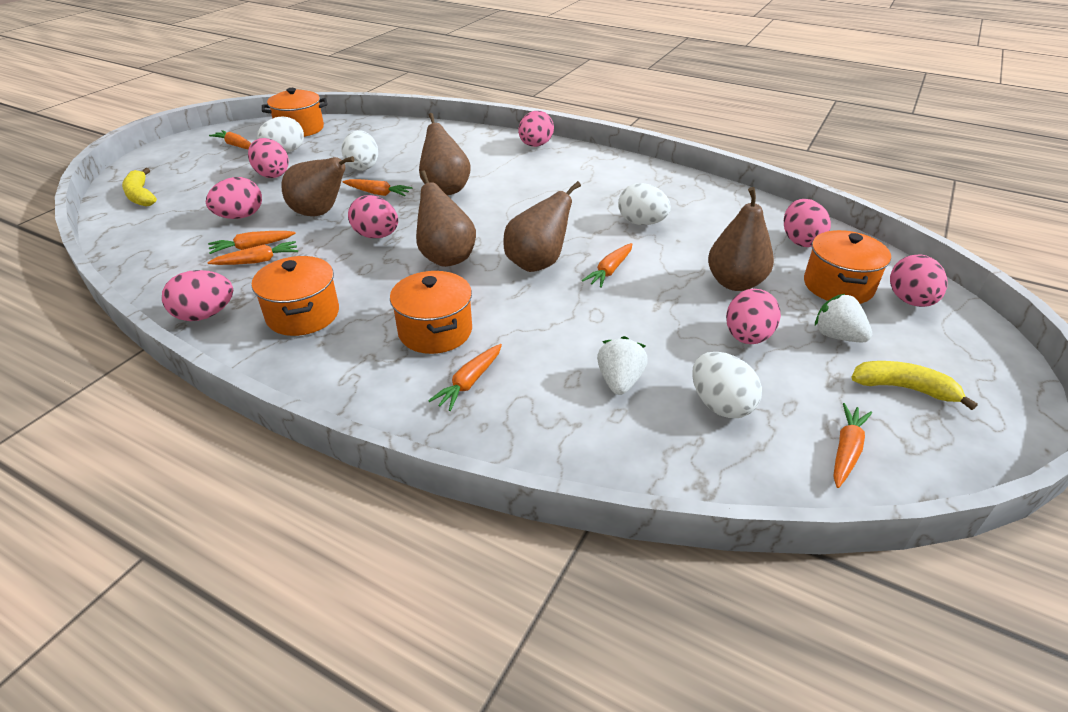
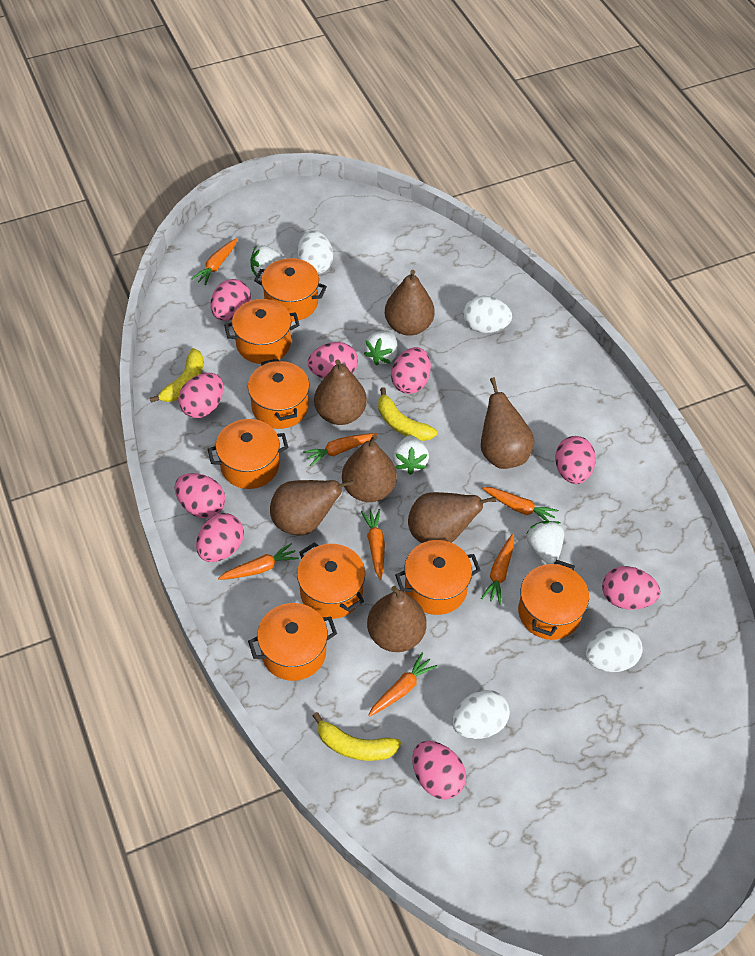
brown pear: [282,156,355,216] [416,170,476,267] [419,113,471,195] [503,181,581,272] [708,187,774,291] = 5 -> [270,480,354,535] [314,359,367,425] [342,434,397,502] [367,586,427,652] [385,270,435,336] [408,492,497,543] [481,377,535,469] = 7
orange pot: [252,256,339,336] [262,88,328,137] [390,271,472,354] [804,230,891,304] = 4 -> [208,419,289,489] [224,299,300,364] [248,358,309,429] [248,603,337,681] [254,258,327,321] [297,542,365,619] [395,540,480,615] [518,560,589,640] = 8
pink egg: [162,270,233,321] [206,177,262,219] [248,138,289,178] [348,195,398,238] [518,111,554,147] [726,289,781,344] [784,199,831,247] [890,254,947,307] = 8 -> [175,473,225,518] [178,373,223,418] [196,513,244,562] [210,279,251,321] [308,342,358,379] [391,347,431,394] [412,741,466,799] [555,436,596,484] [602,566,660,610] = 9
white strawberry: [597,336,648,395] [815,294,872,343] = 2 -> [250,245,286,278] [364,331,398,366] [393,435,429,475] [526,521,564,564] = 4
yellow banana: [122,168,157,207] [851,361,978,410] = 2 -> [150,348,203,403] [313,712,401,761] [378,387,437,441] = 3

